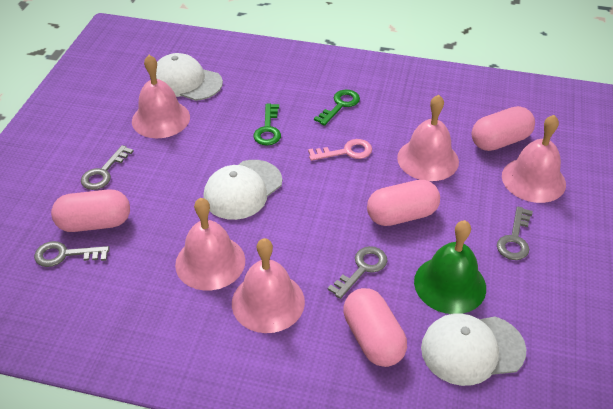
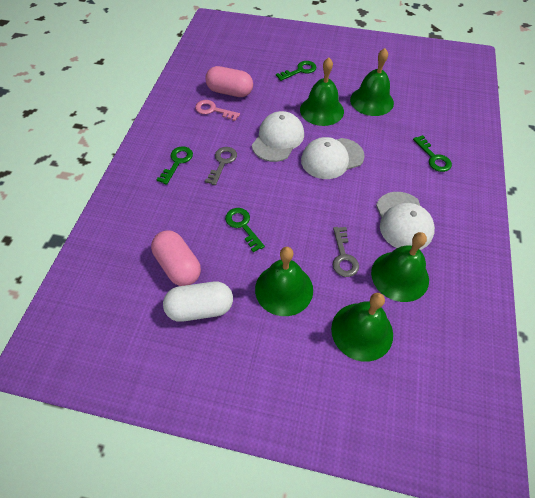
green bell: [414,220,486,314] = 1 -> [255,247,313,316] [300,58,344,126] [331,293,393,362] [350,48,394,116] [371,232,429,302] = 5
green key: [253,104,281,145] [314,90,360,126] = 2 -> [157,146,193,185] [225,208,265,253] [276,61,317,81] [413,135,452,172] = 4
grey key: [34,241,110,267] [81,145,134,190] [328,246,387,299] [497,207,533,260] = 4 -> [205,147,237,185] [333,227,359,277] = 2
pink bell: [132,55,190,138] [175,198,245,290] [232,238,305,333] [397,95,459,181] [502,115,566,203] = 5 -> none = 0
pink capsule: [51,189,130,232] [343,288,407,367] [367,180,440,226] [472,106,535,151] = 4 -> [151,230,201,286] [205,66,253,97] = 2
white capsule: none = 0 -> [163,282,233,322] = 1

